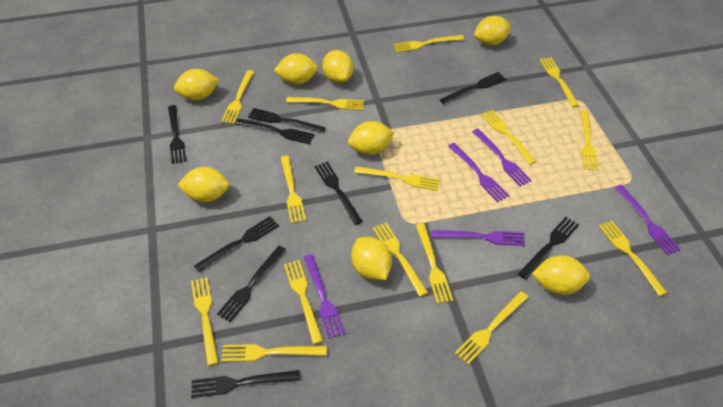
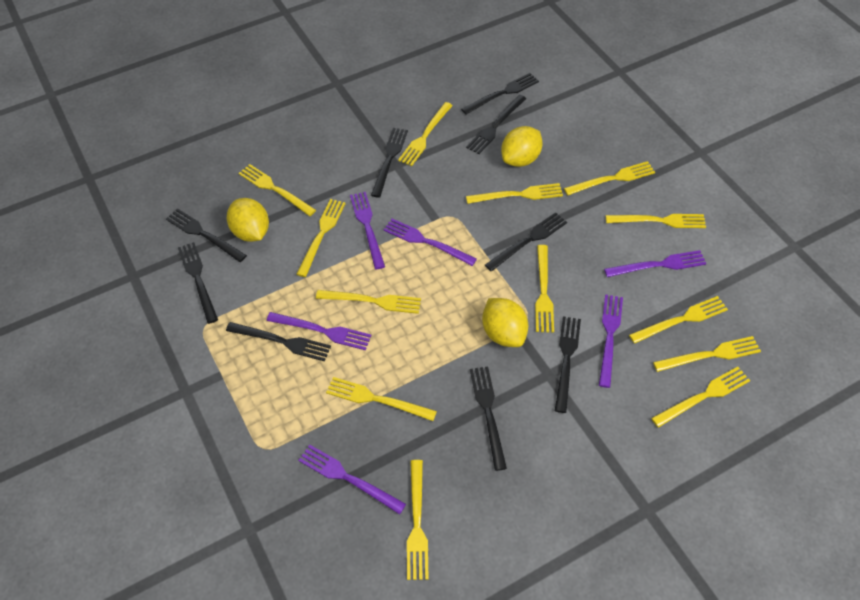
purple fork: [304,254,345,339] [432,230,525,246] [448,143,509,202] [472,129,532,186] [614,185,681,255] = 5 -> [266,312,372,350] [298,445,406,514] [350,192,385,269] [383,219,477,266] [599,294,623,388] [604,250,706,277] = 6
yellow fork: [191,277,218,366] [221,70,254,124] [221,344,327,362] [280,156,306,223] [284,260,323,344] [286,97,364,110] [354,166,440,191] [373,223,428,297] [393,35,464,52] [415,223,453,304] [455,291,528,365] [481,110,537,165] [540,57,579,107] [580,110,599,171] [599,221,667,296] = 15 -> [238,164,316,216] [296,199,346,277] [316,290,421,314] [326,377,437,421] [398,102,453,166] [407,460,429,580] [466,183,563,204] [535,245,554,333] [564,161,655,195] [606,214,706,228] [629,296,728,344] [651,367,750,428] [653,336,761,372] = 13
yellow lemon: [174,69,219,101] [178,167,229,203] [274,53,318,84] [322,50,353,83] [348,121,395,155] [351,237,392,280] [474,16,511,46] [532,255,590,295] = 8 -> [227,198,269,242] [482,298,528,347] [501,126,543,167] = 3

